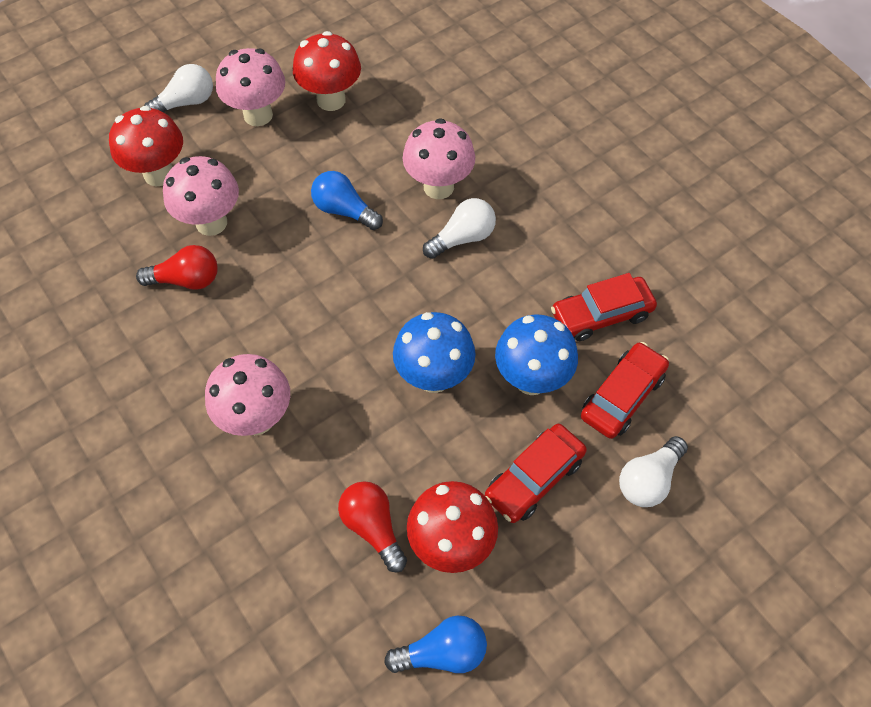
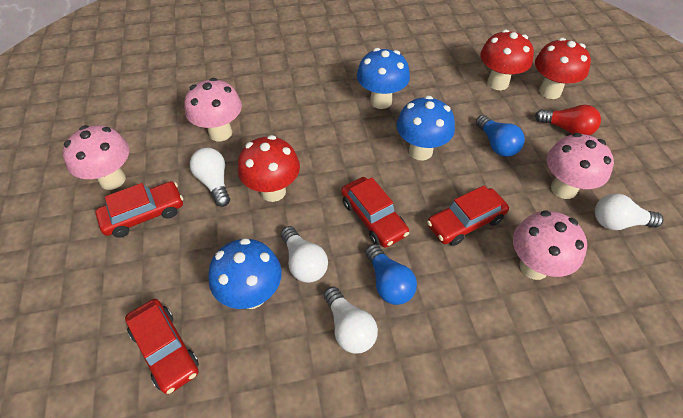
blue mushroom: [393,312,476,393] [495,314,578,395] = 2 -> [208,238,282,309] [357,48,410,109] [397,96,455,160] = 3
red car: [485,424,587,523] [551,273,657,341] [581,342,669,439] = 3 -> [95,181,183,238] [125,299,199,394] [341,177,409,248] [427,185,509,246] = 4
red light bulb: [136,245,218,290] [338,481,407,572] = 2 -> [535,105,601,135] = 1
white light bulb: [144,64,213,112] [423,198,496,259] [619,436,688,507] = 3 -> [190,148,230,207] [281,226,328,283] [324,287,378,354] [595,193,664,230] = 4

